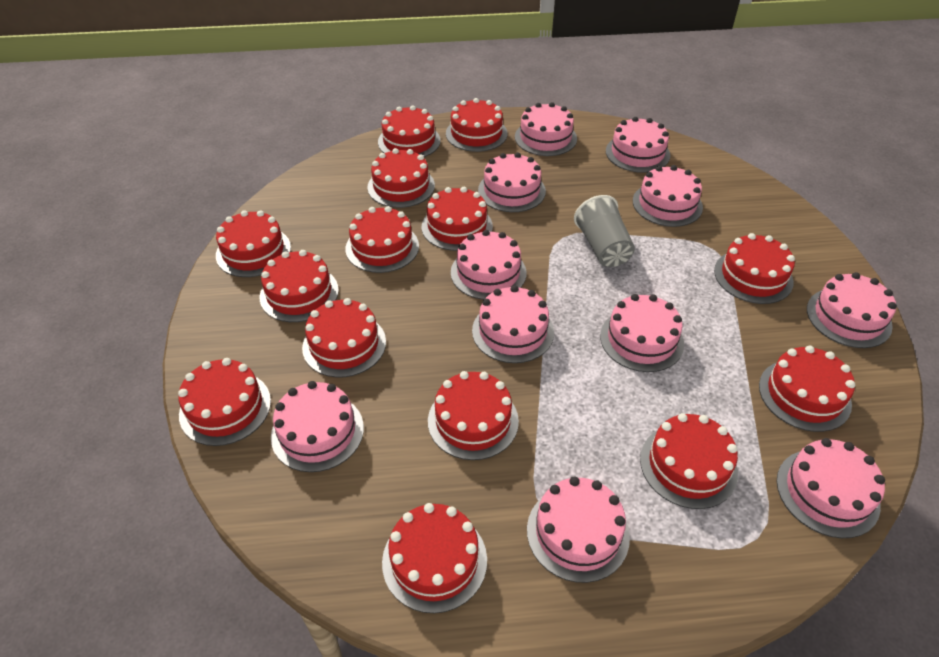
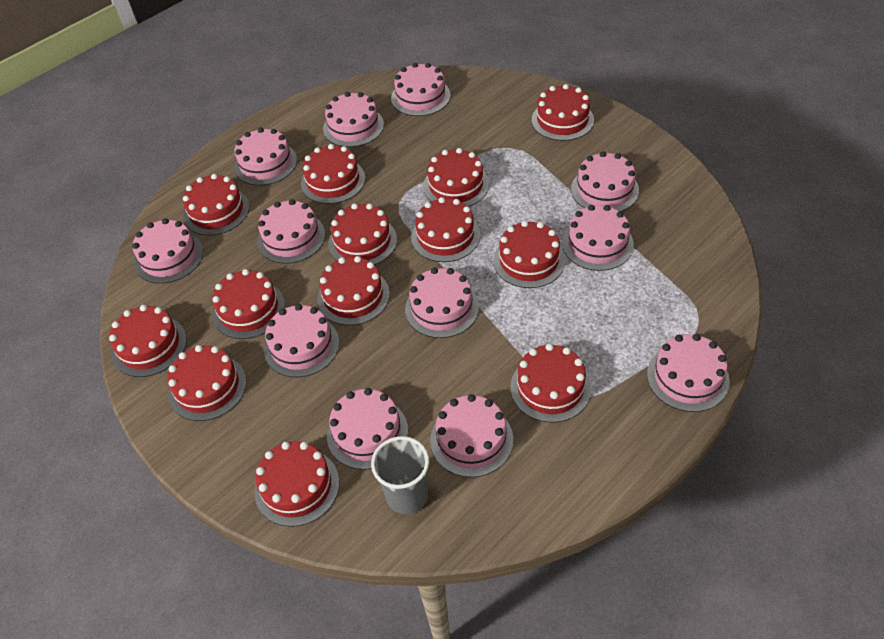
pink cake: [271,381,364,472] [451,230,527,300] [472,285,554,363] [478,152,546,212] [515,102,577,156] [527,477,630,583] [600,294,684,372] [606,117,670,173] [633,165,703,227] [777,438,885,538] [807,272,897,348] = 11 -> [132,218,203,284] [234,128,297,186] [257,199,325,264] [264,304,339,377] [323,92,384,147] [327,388,408,470] [391,63,451,116] [405,268,479,338] [430,394,513,477] [562,205,634,271] [571,151,639,211] [647,334,730,412] = 12
red cake: [178,358,271,446] [216,210,291,277] [260,250,339,322] [302,298,386,377] [345,206,419,273] [367,148,435,208] [378,105,441,157] [382,503,487,613] [422,187,493,251] [428,371,519,460] [446,98,508,152] [640,413,738,509] [714,233,795,304] [759,345,855,432] = 14 -> [109,305,187,377] [167,345,246,421] [183,174,249,235] [212,269,285,339] [254,441,339,527] [301,144,365,204] [317,256,390,325] [328,203,397,265] [411,197,480,262] [423,148,489,207] [493,221,565,288] [511,344,591,423] [532,84,594,141] = 13

